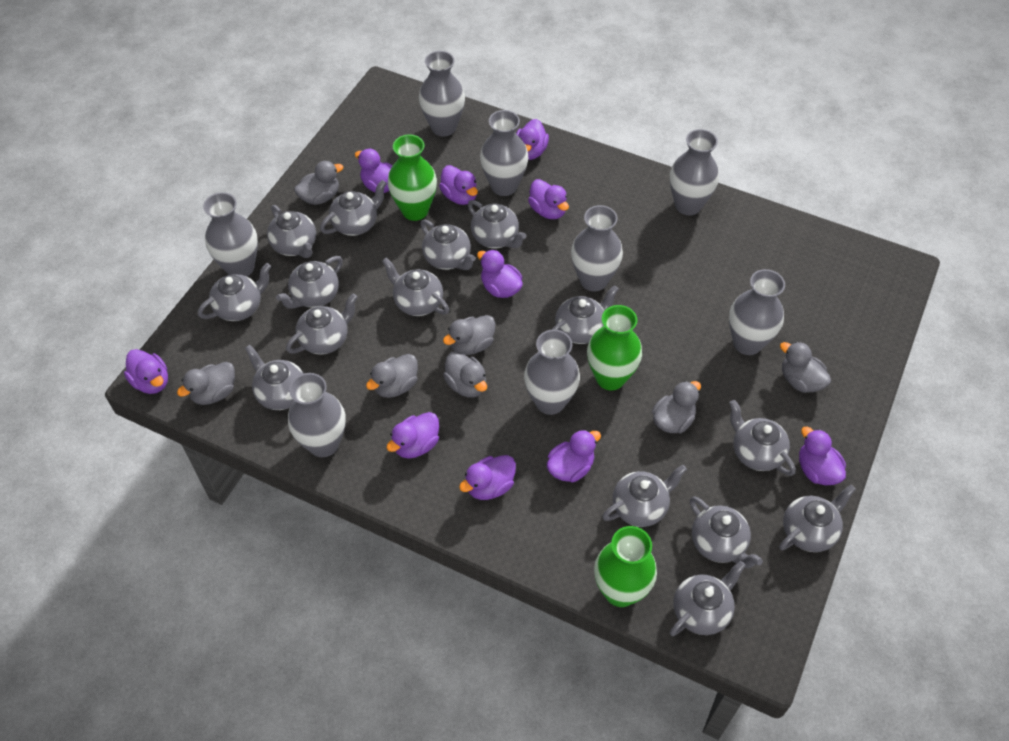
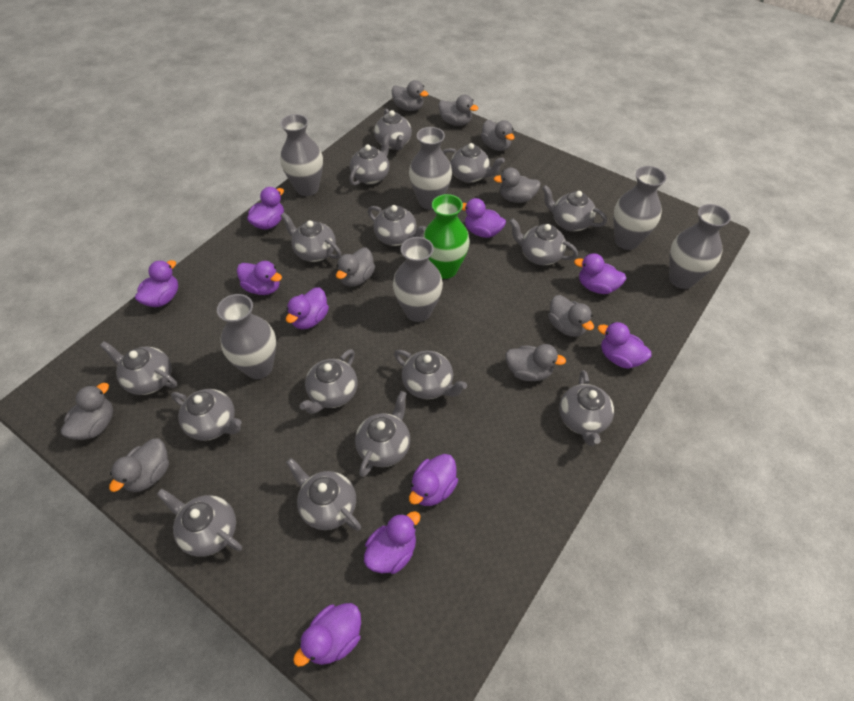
green vase: [388,135,437,221] [587,305,642,390] [594,526,657,607] = 3 -> [423,194,470,279] = 1
grey duck: [177,362,235,405] [294,161,343,205] [366,354,418,398] [443,315,495,355] [443,351,487,397] [652,381,701,433] [780,342,831,393] = 7 -> [61,383,113,440] [109,438,169,492] [336,248,375,287] [391,80,428,111] [438,95,478,126] [481,120,515,151] [494,168,541,203] [505,344,566,381] [548,295,594,337] = 9
grey vase: [203,192,258,276] [288,373,345,457] [419,51,465,137] [480,110,528,196] [524,329,580,415] [571,205,623,292] [670,129,719,215] [729,269,785,355] = 8 -> [217,294,276,379] [280,114,323,196] [393,237,443,322] [409,127,452,209] [613,166,666,250] [669,204,731,289] = 6

